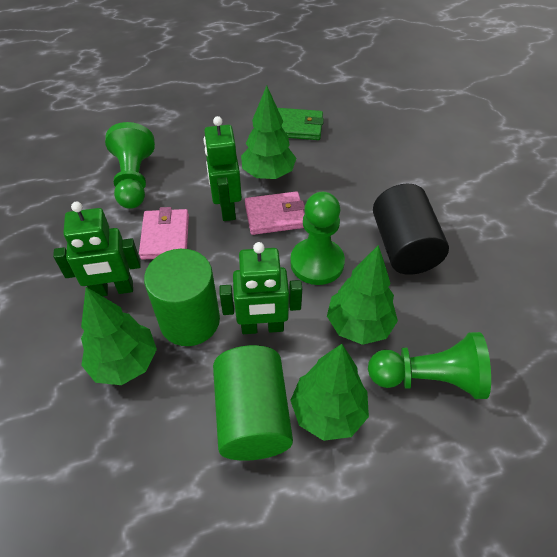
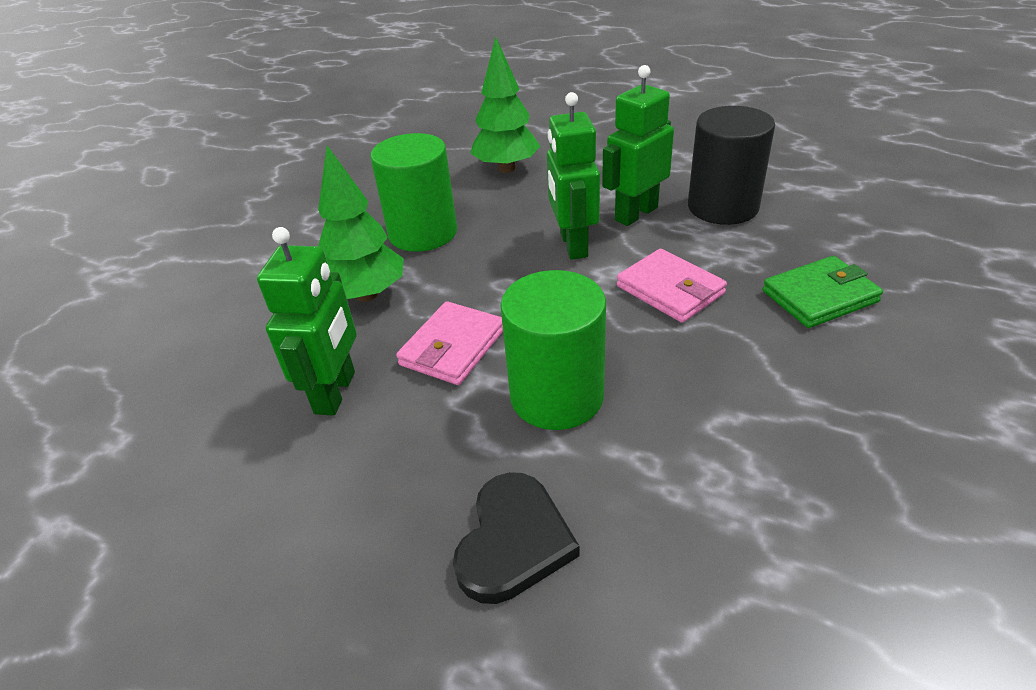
black heart: none = 0 -> [453,472,580,604] = 1
green pawn: [105,122,155,209] [290,192,345,285] [368,332,491,399] = 3 -> none = 0
green tree: [81,287,157,385] [241,86,296,179] [290,344,369,441] [327,245,398,345] = 4 -> [318,146,404,302] [470,37,540,173] = 2

